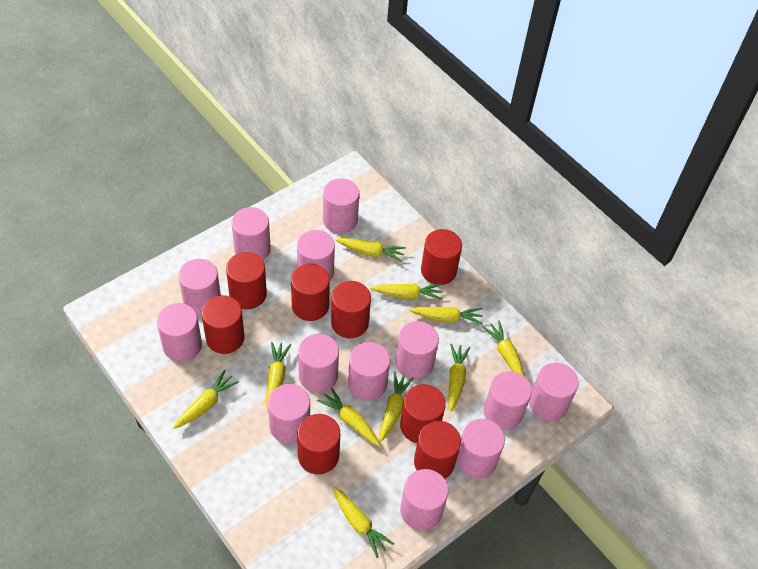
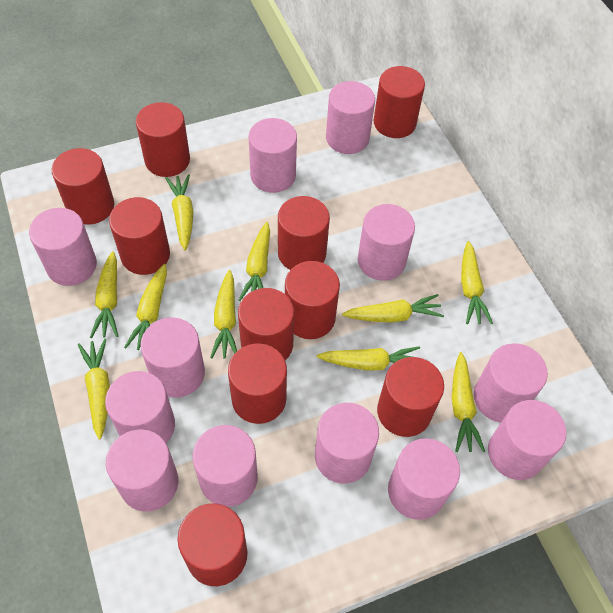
pink cylinder: [157,303,202,362] [178,259,221,316] [232,207,271,260] [268,384,310,444] [297,230,335,280] [298,334,339,393] [323,178,359,234] [348,342,390,401] [395,321,439,379] [400,469,448,530] [456,419,505,479] [484,371,532,430] [529,363,578,421] = 13 -> [29,208,97,286] [105,371,175,443] [106,429,178,512] [140,317,205,398] [192,425,258,507] [249,118,297,193] [315,403,379,484] [326,81,375,154] [357,204,415,281] [388,438,460,520] [474,343,548,422] [488,400,566,480] = 12
red cylinder: [202,295,245,354] [226,252,267,309] [291,264,330,321] [297,414,340,474] [331,281,371,338] [400,384,446,443] [414,421,461,479] [421,229,462,285] = 8 -> [52,148,114,225] [109,197,170,275] [136,102,190,177] [177,503,248,586] [228,343,287,424] [238,288,294,360] [278,196,330,270] [285,261,340,339] [373,66,425,138] [377,357,444,437] = 10

